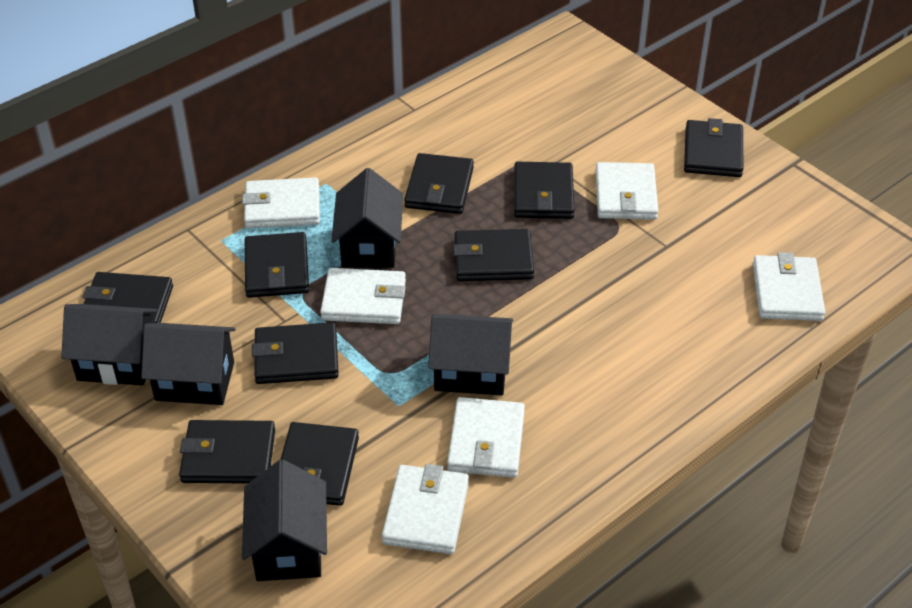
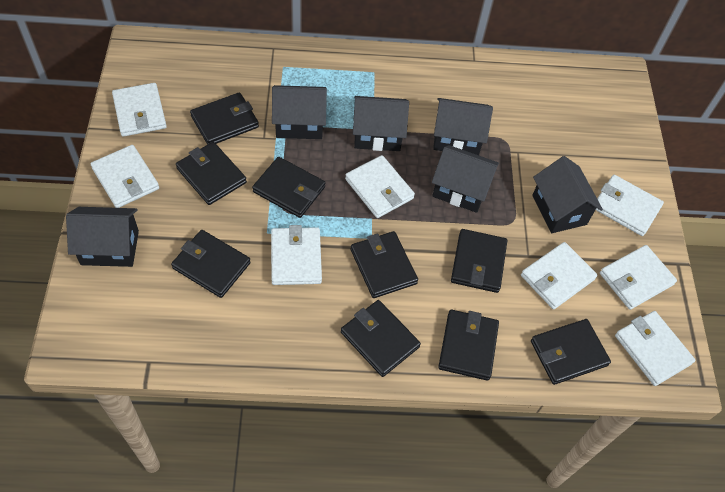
black house: [61,304,157,386] [141,323,236,405] [242,459,327,581] [331,168,403,268] [428,314,513,396] = 5 -> [66,207,139,267] [272,85,327,139] [353,96,409,151] [432,145,499,213] [433,98,493,155] [532,156,603,233] = 6
white wallet: [242,178,320,228] [320,268,406,324] [382,464,469,554] [447,397,525,478] [596,162,658,220] [753,252,825,321] = 6 -> [91,145,159,208] [112,83,167,137] [271,225,322,285] [345,155,415,218] [521,242,598,309] [596,175,664,236] [600,245,677,310] [615,311,695,386] = 8

